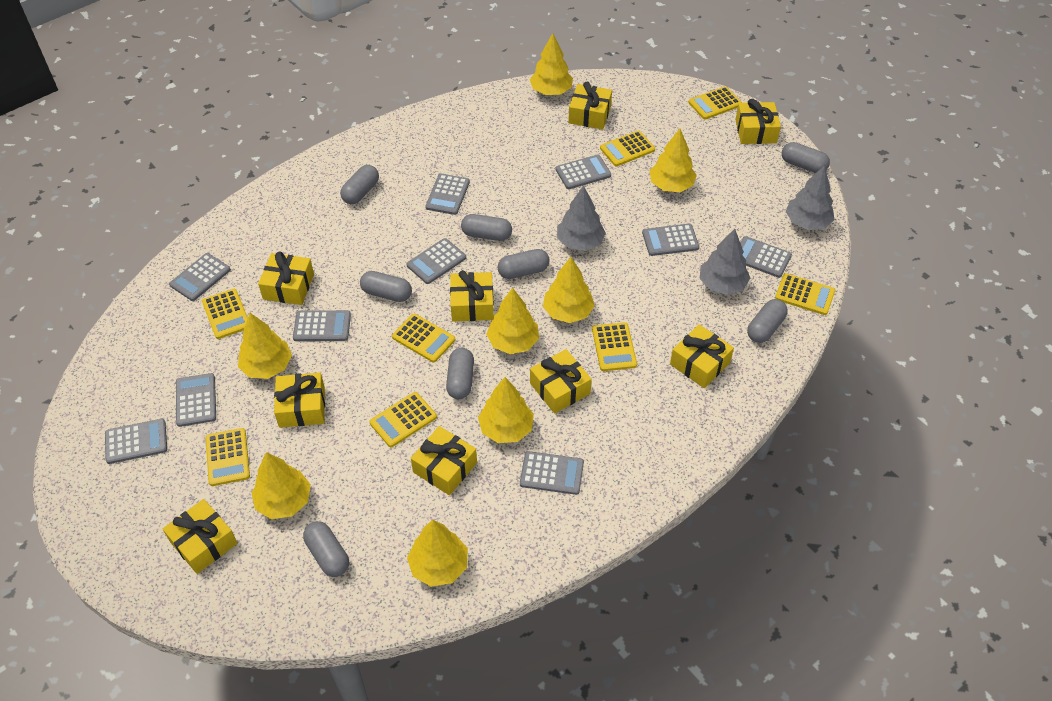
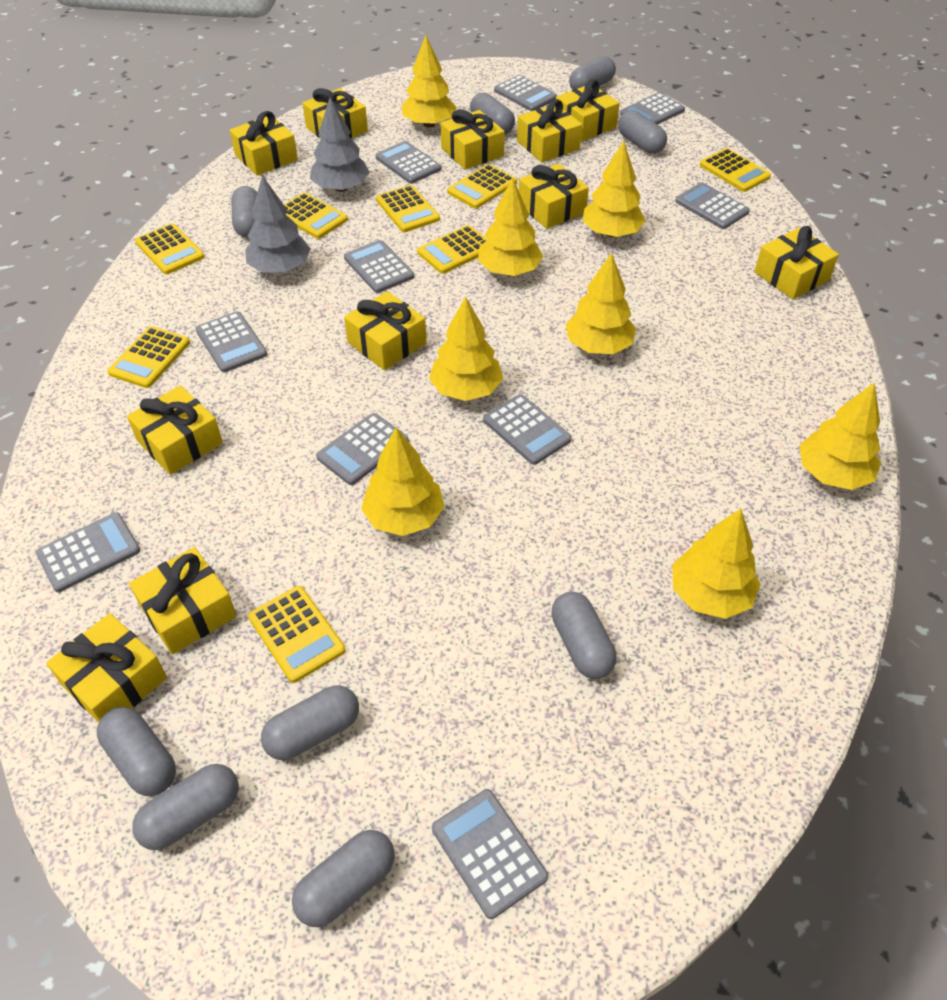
grey capsule: [303,521,349,577] [340,165,379,204] [360,271,412,302] [446,348,474,399] [461,214,512,241] [497,249,550,279] [747,299,788,343] [782,142,830,173] = 8 -> [97,707,176,796] [132,764,239,850] [231,186,257,238] [261,685,359,760] [292,830,395,927] [470,93,515,134] [551,592,617,679] [569,56,616,90] [618,110,667,154] = 9
grey tree: [557,186,606,251] [700,229,750,295] [786,165,835,230] = 3 -> [245,175,311,273] [310,97,370,192] = 2
yellow gift: [163,499,237,574] [258,251,314,305] [274,373,325,428] [411,426,477,495] [450,270,494,321] [530,349,592,414] [568,82,612,129] [670,324,734,388] [735,99,781,144] = 9 -> [46,613,167,723] [127,385,223,475] [129,547,237,655] [230,111,298,176] [302,88,368,139] [344,291,426,370] [440,110,505,170] [517,99,582,162] [519,164,589,229] [556,79,620,141] [754,226,839,299] = 11

